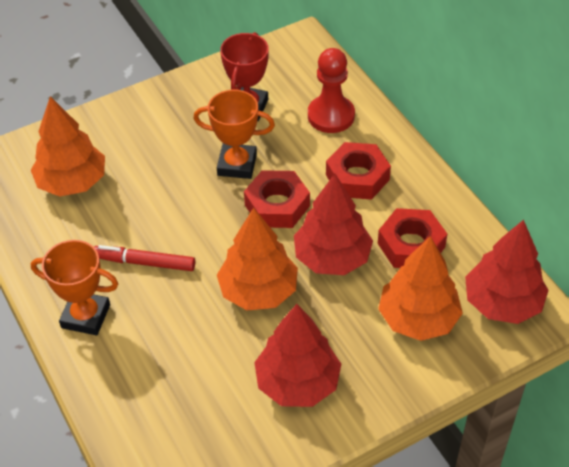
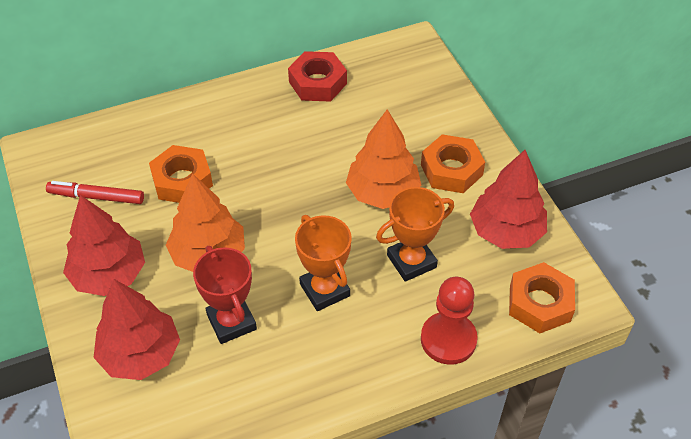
orange nut: none = 0 -> [149,145,213,203] [421,134,485,193] [509,262,575,333] = 3
orange tree: [31,96,105,197] [217,208,298,310] [378,236,463,341] = 3 -> [166,173,245,272] [346,109,421,209] = 2
red nut: [244,170,310,228] [326,142,391,200] [378,208,447,268] = 3 -> [288,51,347,102] = 1

